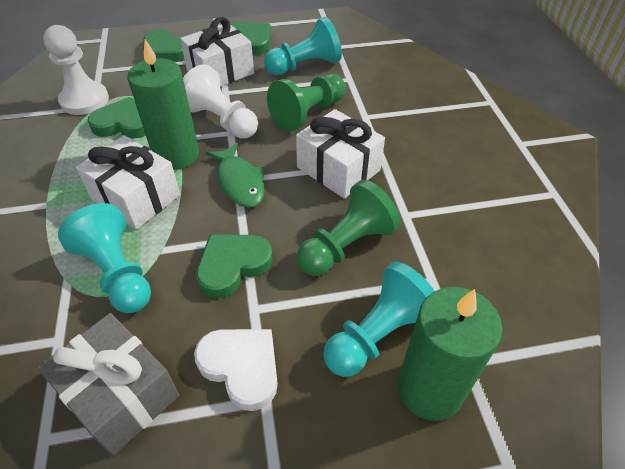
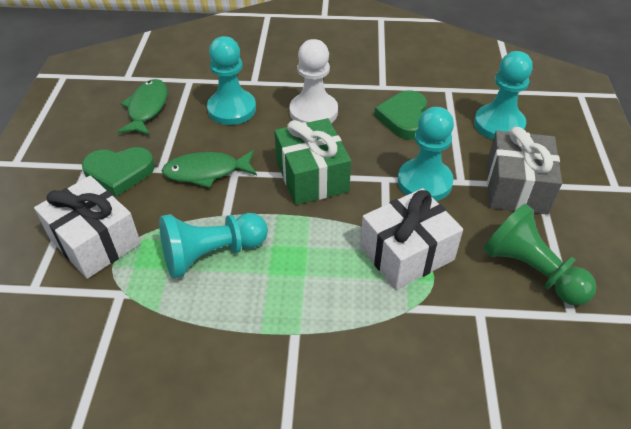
green candle: [127,39,199,170] [398,287,502,421] = 2 -> none = 0
green fish: [205,143,265,208] = 1 -> [117,79,167,136] [162,150,257,188] = 2
green gift: none = 0 -> [275,118,351,205] = 1
green heart: [87,97,146,138] [142,29,185,62] [196,234,273,298] [231,22,271,55] = 4 -> [82,147,155,197] [374,90,427,140] = 2
green pawn: [267,74,346,132] [296,180,401,276] = 2 -> [483,204,596,306] = 1
turquoise pawn: [58,203,151,313] [264,17,342,75] [323,261,435,377] = 3 -> [159,213,268,278] [207,36,256,125] [398,107,454,201] [474,51,533,140] = 4
white gift: [76,135,180,230] [180,17,254,87] [296,109,385,199] = 3 -> [34,176,141,279] [360,188,463,290] = 2
white heart: [194,329,278,411] = 1 -> none = 0
white pawn: [43,25,109,115] [183,64,258,139] = 2 -> [289,39,338,123] = 1

